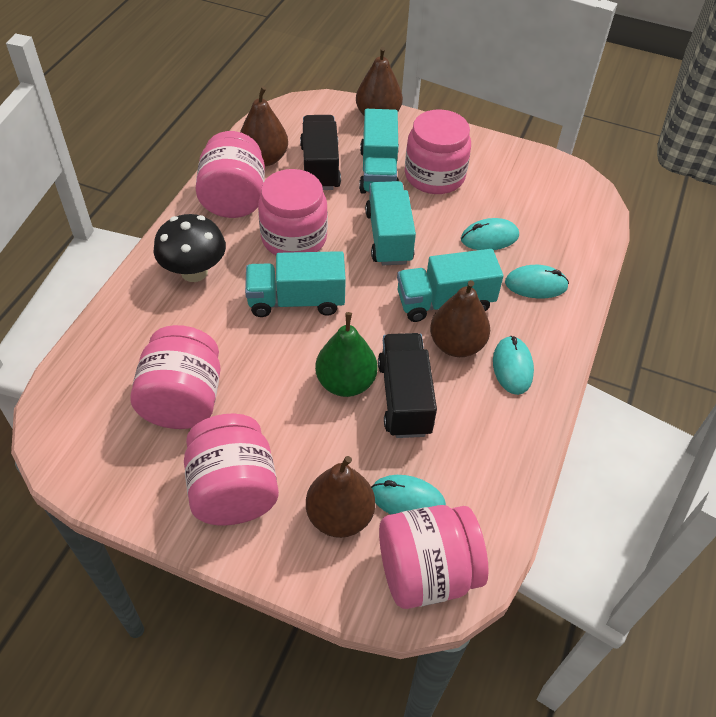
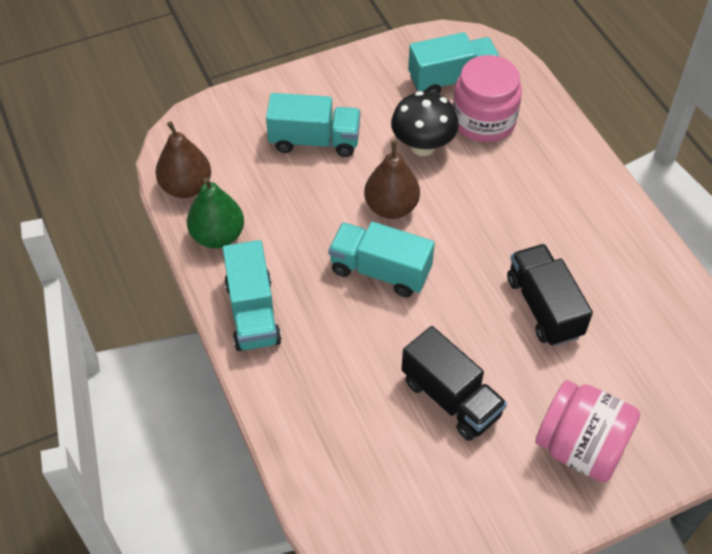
brown pear: [240,86,288,166] [306,456,375,538] [356,47,403,116] [430,280,490,357] = 4 -> [155,121,211,198] [364,141,420,219] = 2
pink jar: [130,325,221,429] [184,414,279,525] [195,131,265,218] [258,169,328,255] [379,505,488,609] [405,109,471,194] = 6 -> [453,55,522,142] [535,380,640,483] = 2
turquoise mouse: [371,475,446,514] [461,218,519,250] [493,336,534,395] [505,265,569,298] = 4 -> none = 0

